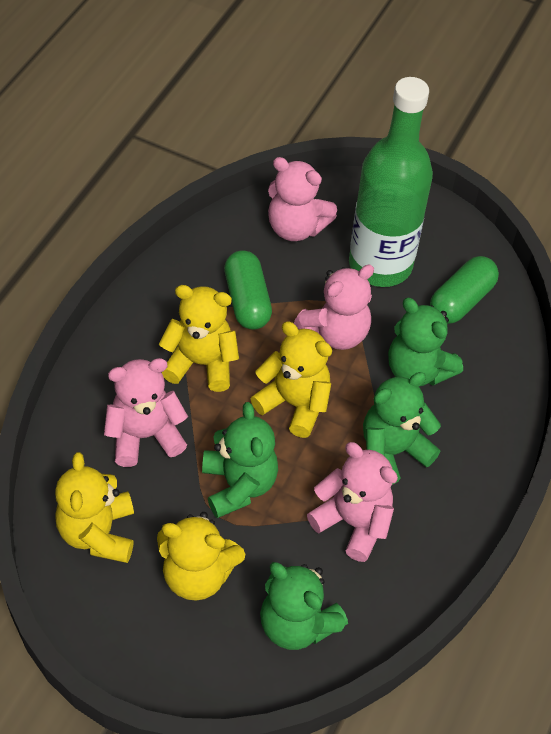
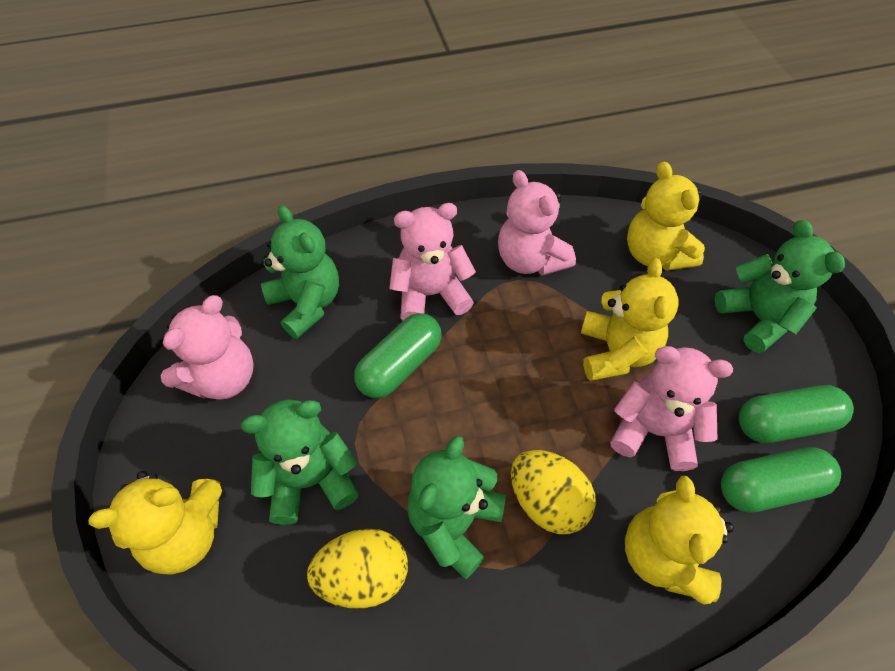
green bottle: [349,77,433,287] = 1 -> none = 0
green capsule: [224,250,272,330] [430,256,499,324] = 2 -> [354,313,442,398] [721,447,841,513] [739,385,854,443] = 3
yellow egg: none = 0 -> [307,528,408,608] [511,450,596,534] = 2

